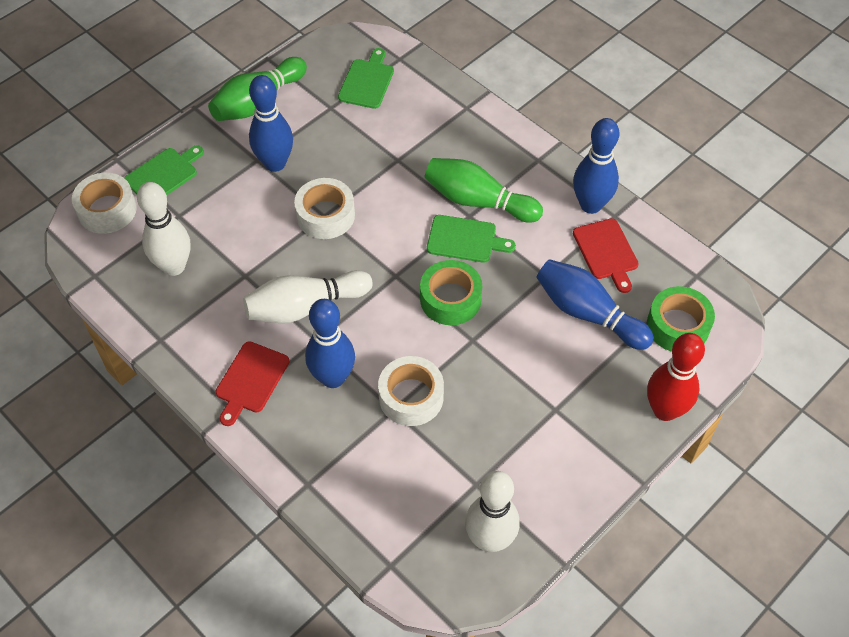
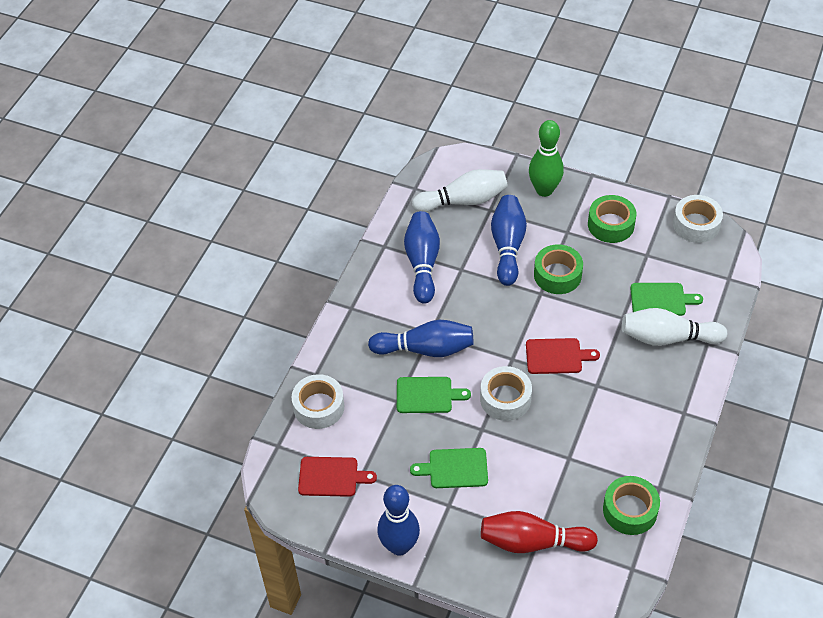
green bowling pin: [208,57,307,121] [425,158,543,223] = 2 -> [529,120,564,197] = 1
green tape: [420,260,482,325] [647,286,715,352] = 2 -> [534,244,583,294] [588,195,637,243] [603,476,660,535] = 3
white bowling pin: [137,182,190,276] [243,270,373,323] [465,471,520,552] = 3 -> [412,169,508,212] [622,308,727,346] = 2

